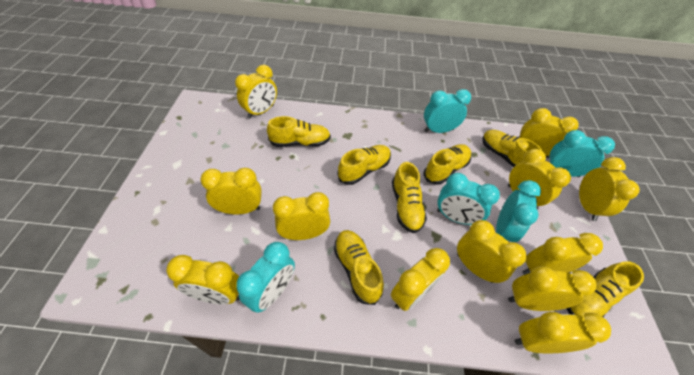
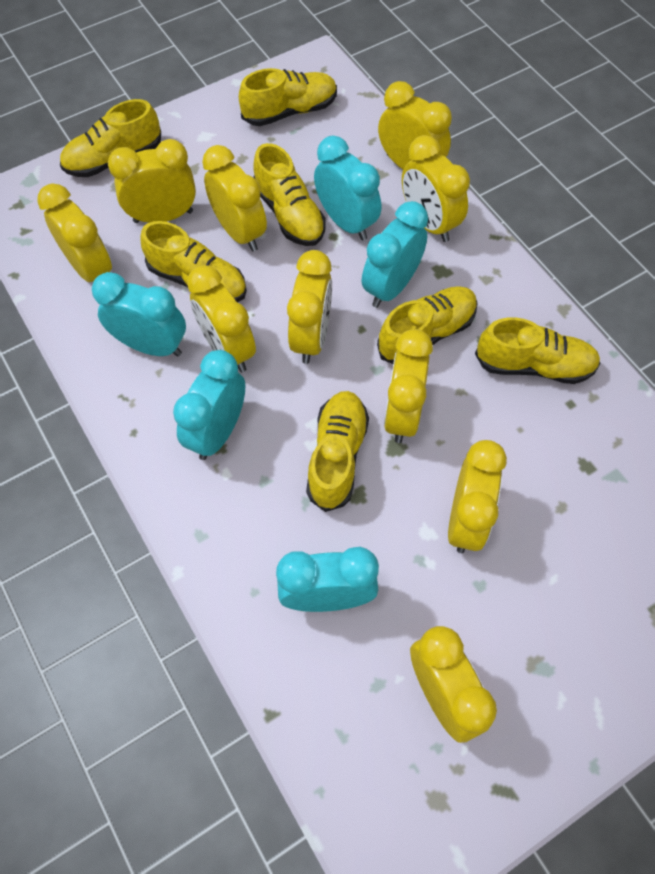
yellow clock: [166,255,239,304] [200,168,262,214] [235,65,277,118] [273,192,330,240] [391,248,450,311] [457,220,527,283] [508,149,571,210] [508,266,597,311] [515,312,611,353] [520,108,579,158] [522,233,603,275] [579,157,640,221] = 12 -> [37,183,112,282] [108,139,196,223] [187,265,256,372] [202,145,267,251] [287,250,332,364] [378,81,452,169] [384,329,433,443] [402,135,470,242] [410,626,497,743] [448,440,507,553] = 10

